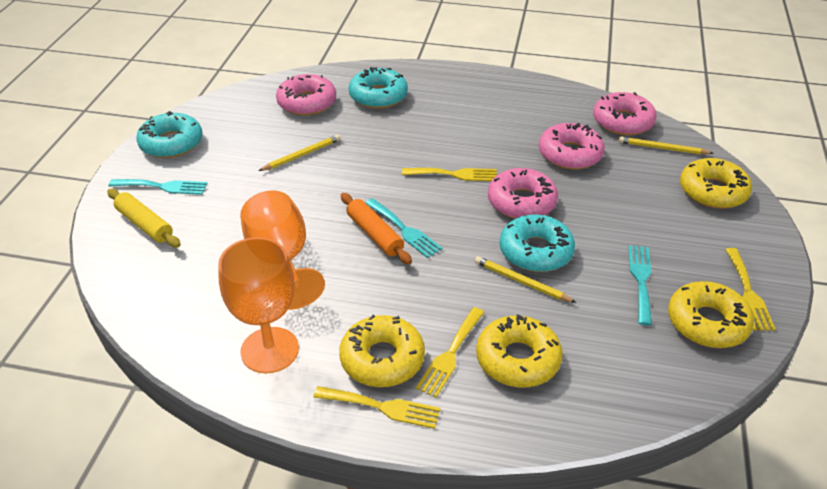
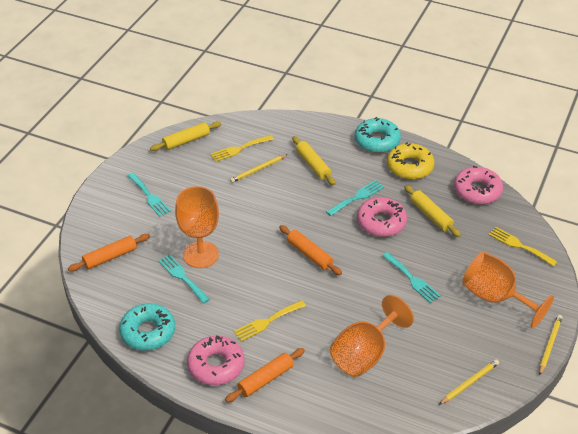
orange goblet: [218,237,299,373] [240,190,325,310] = 2 -> [175,186,219,268] [330,295,414,377] [462,252,554,328] = 3
orange rolling pin: [341,193,412,264] = 1 -> [68,234,150,272] [225,348,305,402] [279,225,342,275] = 3
pink donut: [276,74,336,116] [488,168,558,219] [539,123,605,170] [593,92,657,136] = 4 -> [187,335,244,385] [357,197,407,237] [454,166,503,204] = 3
turquoise donut: [136,111,202,158] [349,67,408,109] [500,214,575,272] = 3 -> [119,303,175,351] [355,117,401,153] = 2
turquoise fork: [109,179,207,195] [365,198,442,258] [628,245,652,325] = 3 -> [127,173,171,217] [158,254,210,304] [326,180,384,216] [382,252,441,303] = 4
yellow donut: [339,315,425,387] [476,314,563,387] [668,281,754,348] [680,158,752,209] = 4 -> [387,142,434,180] = 1
yellow fork: [313,386,440,429] [402,168,497,181] [416,307,484,398] [725,248,776,331] = 4 -> [210,135,274,162] [234,300,306,342] [488,227,558,267] = 3
yellow rolling pin: [107,189,181,248] = 1 -> [150,121,221,151] [292,136,336,186] [404,185,461,237] = 3

